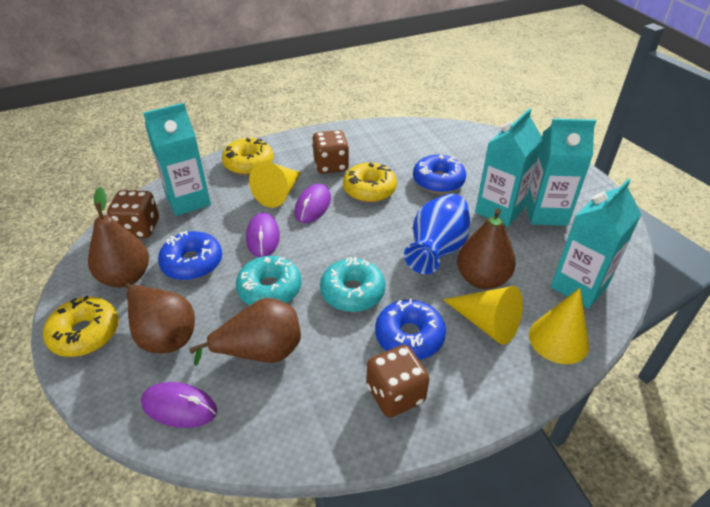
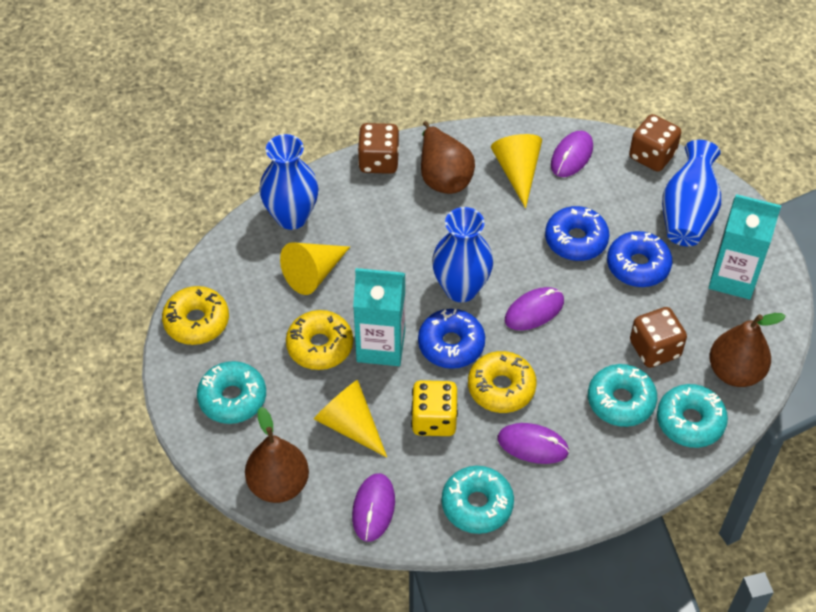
blue vase: [404,194,470,274] = 1 -> [260,134,319,230] [432,207,493,302] [662,140,721,246] = 3
brown pear: [88,187,149,288] [125,283,195,354] [189,298,301,366] [457,208,516,289] = 4 -> [245,407,309,503] [421,121,475,194] [710,313,786,387] = 3
purple mouse: [141,382,217,428] [246,213,280,257] [295,184,331,223] = 3 -> [352,473,395,542] [498,423,569,464] [505,287,564,330] [551,131,593,177] = 4
turquoise carton: [143,103,211,216] [475,108,543,227] [526,118,596,226] [551,179,642,309] = 4 -> [353,268,405,366] [709,194,781,299] = 2
turquoise donut: [236,256,302,305] [320,257,386,312] = 2 -> [197,361,266,424] [442,466,514,534] [588,364,657,427] [657,384,728,448] = 4
yellow dice: none = 0 -> [411,380,458,436] = 1

